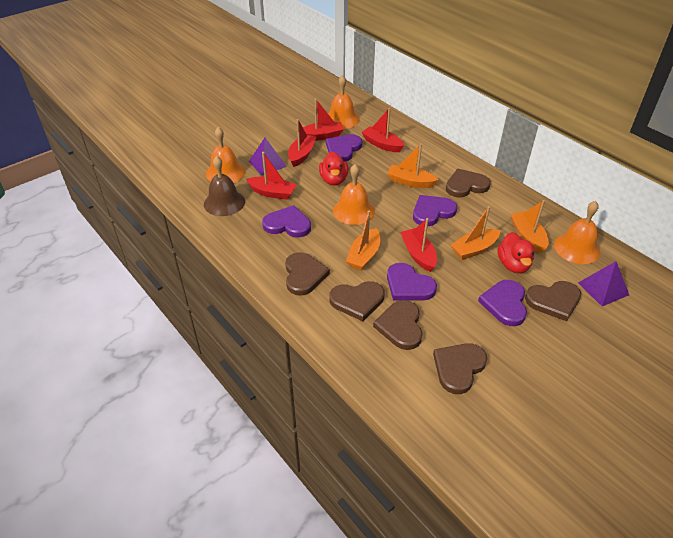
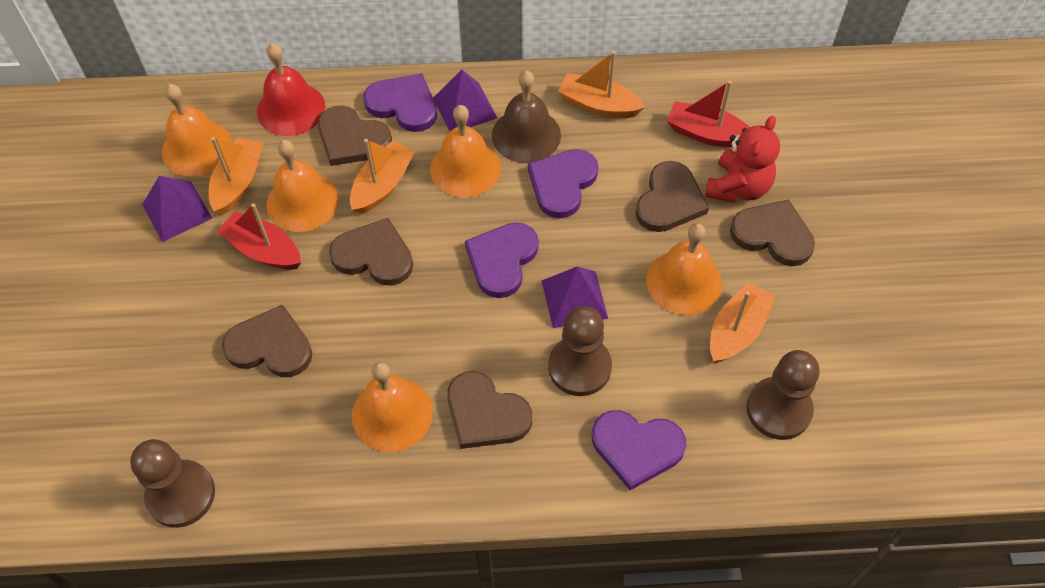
brown pawn: none = 0 -> [130,439,215,528] [548,306,612,396] [746,350,820,440] = 3
orange bell: [206,127,245,183] [328,75,360,129] [333,164,375,225] [554,201,600,264] = 4 -> [162,84,232,176] [267,140,339,232] [352,362,433,452] [430,105,501,198] [646,223,722,315] = 5
purple heart: [262,205,311,237] [326,134,362,162] [387,263,437,300] [413,195,457,226] [478,280,527,326] = 5 -> [364,73,437,132] [465,222,539,298] [528,149,598,218] [592,410,686,490] = 4
purple pyramid: [249,138,287,176] [578,261,629,306] = 2 -> [142,176,212,242] [433,70,497,131] [542,266,608,328] = 3
red bell: none = 0 -> [257,43,325,136] = 1
red boat: [246,152,296,200] [288,119,316,167] [303,98,344,141] [361,108,404,152] [400,218,437,272] = 5 -> [217,203,301,270] [667,81,750,147] = 2
red duck: [319,152,348,185] [497,232,535,273] = 2 -> none = 0
red teddy bear: none = 0 -> [705,116,780,203] = 1

